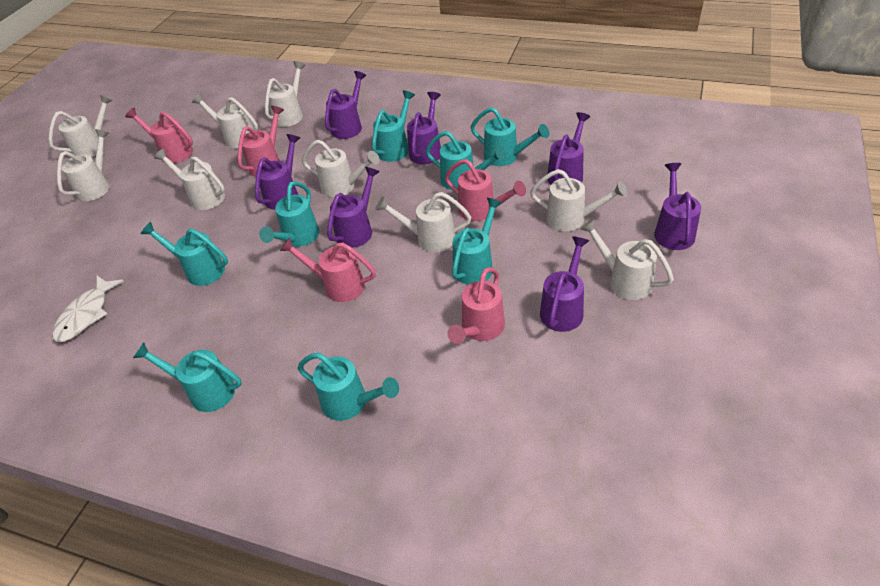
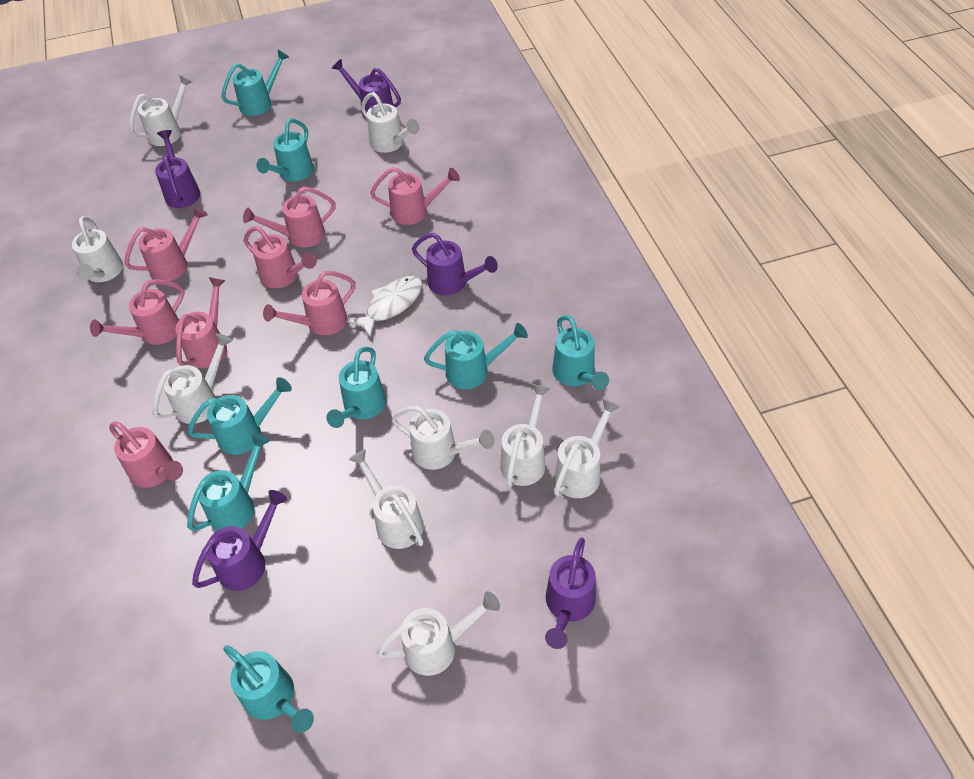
pink watering can: [125,108,193,163] [238,106,284,177] [280,237,376,302] [445,159,526,221] [447,267,505,344] = 5 -> [90,279,185,345] [109,421,183,488] [124,206,208,281] [175,277,227,368] [243,186,336,248] [244,226,316,288] [263,271,356,335] [370,167,460,225] = 8
purple watering can: [255,134,300,210] [325,71,367,139] [327,167,380,248] [407,92,441,164] [540,236,589,332] [548,112,591,185] [654,163,701,250] = 7 -> [155,130,200,208] [192,490,287,591] [332,59,401,119] [412,233,498,296] [545,537,596,649] = 5

